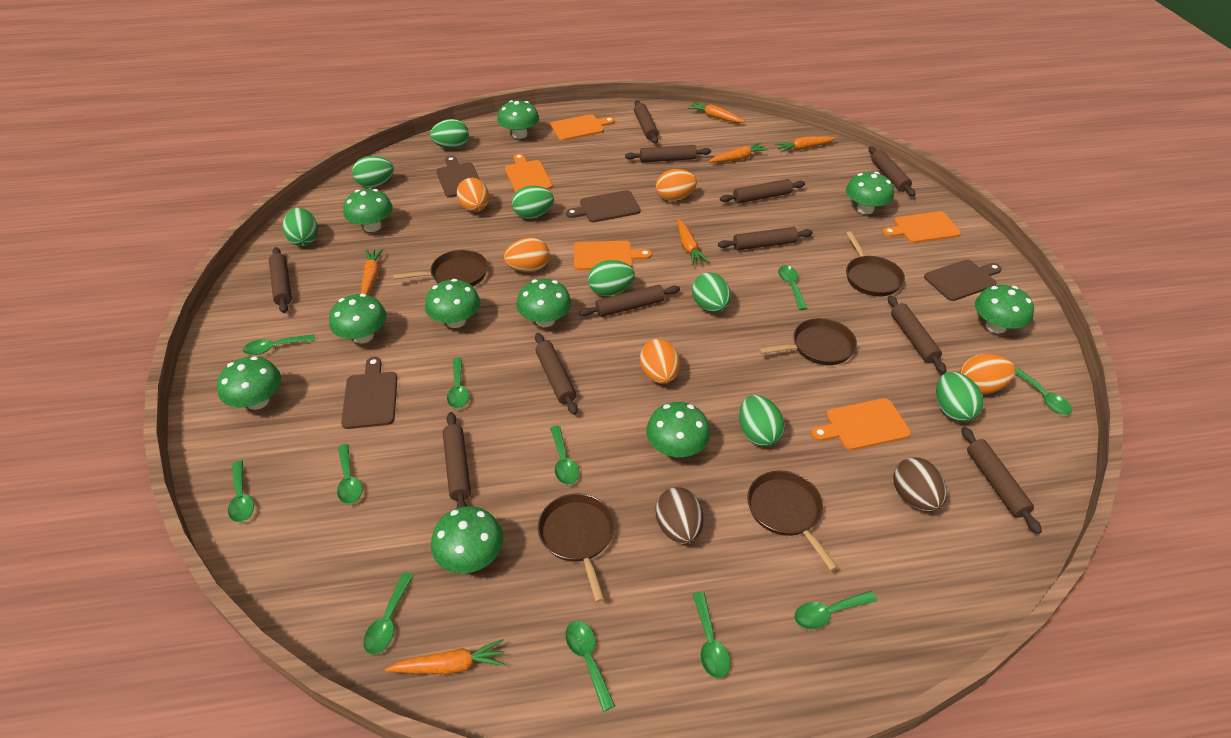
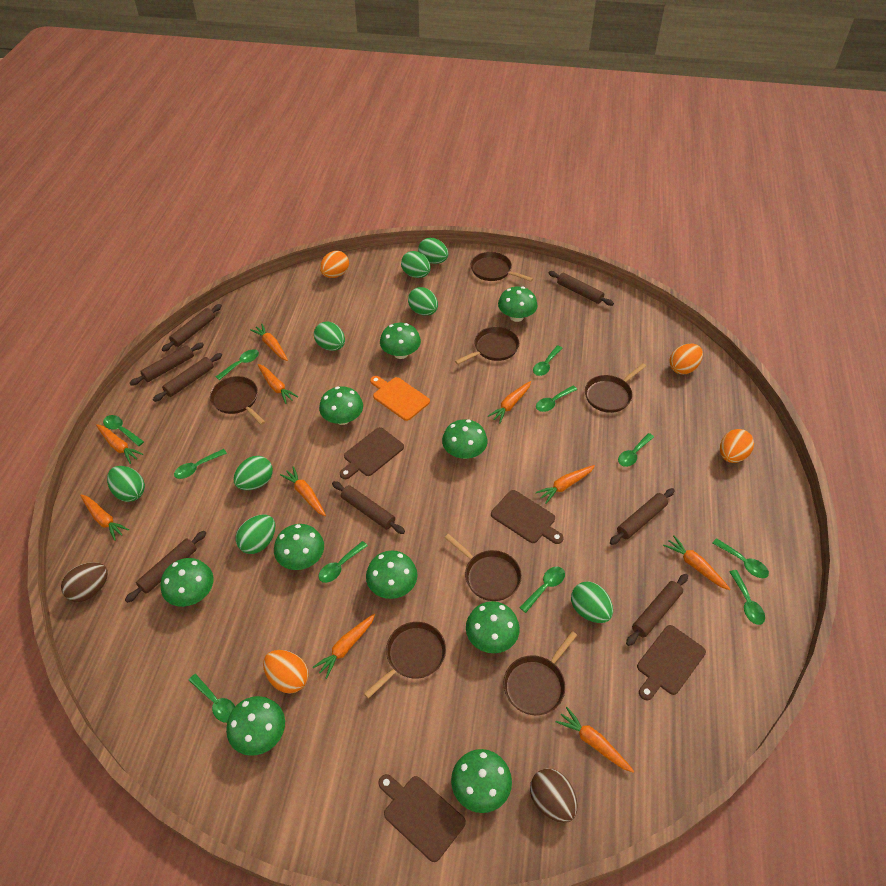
brown pan: [393,250,488,286] [538,494,615,602] [747,471,838,571] [759,318,857,365] [846,231,905,296] = 5 -> [210,376,265,425] [364,622,446,699] [445,534,522,601] [455,327,519,364] [471,252,533,282] [503,631,577,715] [585,363,646,413] = 7
brown rolling pin: [269,247,292,313] [443,412,471,508] [535,333,578,415] [579,285,680,317] [625,145,711,163] [634,100,659,144] [718,227,813,250] [720,179,805,204] [868,146,916,196] [888,295,946,373] [961,427,1042,534] = 11 -> [125,531,206,603] [130,342,204,386] [153,353,222,402] [162,304,222,352] [332,481,405,534] [549,271,614,306] [610,488,675,545] [626,574,688,646] = 8
orange carrot: [361,249,384,295] [385,639,505,674] [677,219,709,265] [688,102,745,123] [708,143,768,163] [775,136,836,152] = 6 -> [80,494,129,541] [96,424,143,464] [250,324,288,361] [258,364,299,404] [280,466,326,516] [313,614,375,679] [488,381,531,424] [536,465,595,504] [556,707,634,773] [663,535,730,590] = 10
orange cutting board: [505,153,552,193] [550,114,615,141] [574,241,652,271] [811,398,911,450] [882,211,961,243] = 5 -> [370,376,430,421] = 1
orange egg: [457,178,489,212] [504,237,550,272] [640,339,680,384] [656,169,697,201] [960,354,1015,394] = 5 -> [263,650,309,694] [320,251,349,278] [669,344,703,375] [720,429,754,463] = 4

